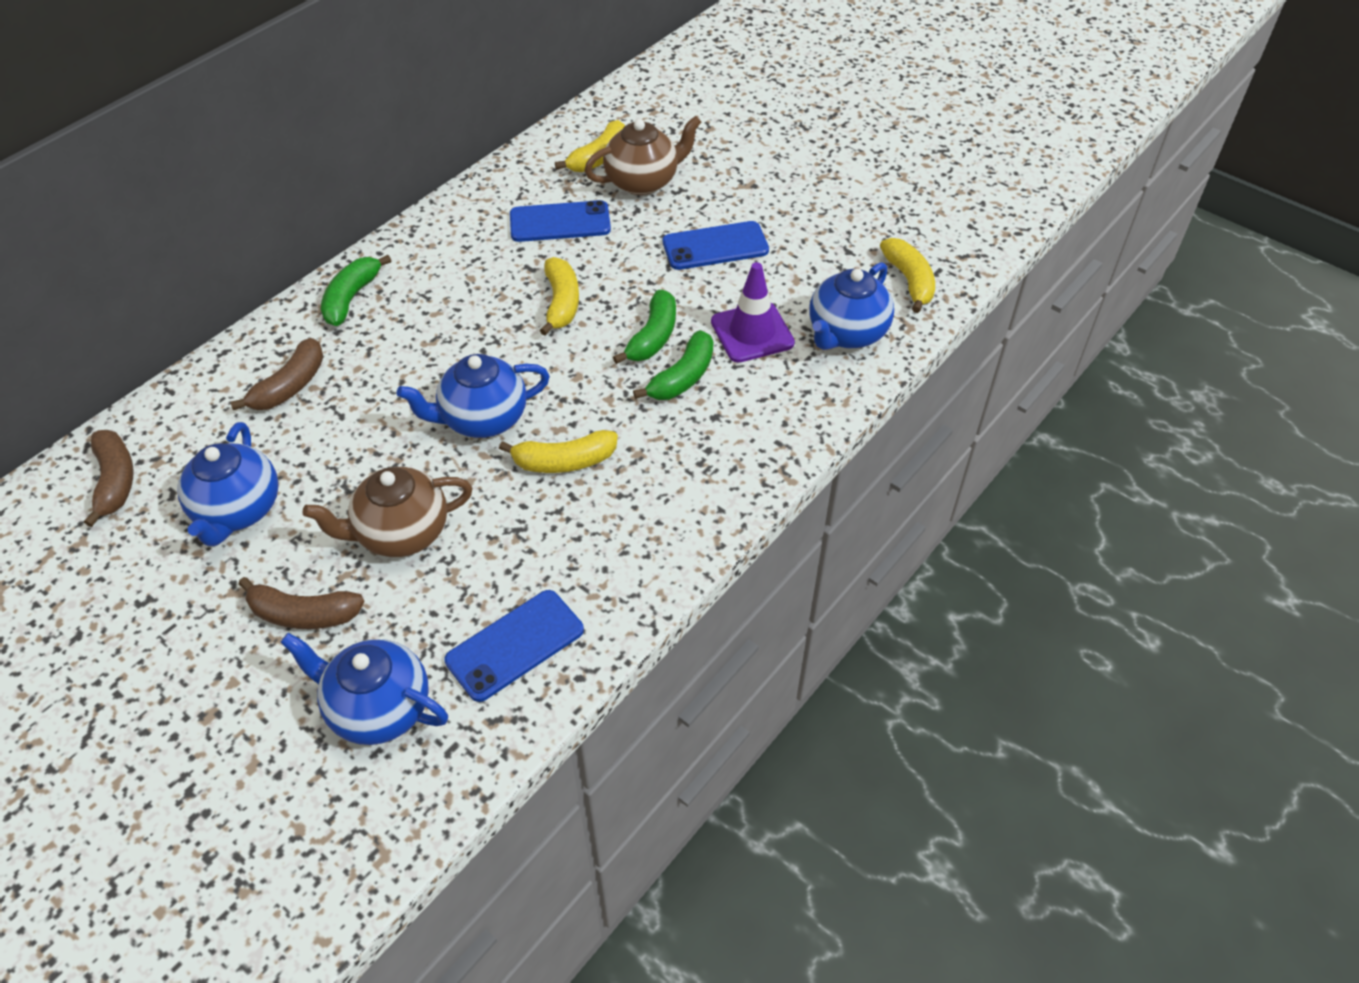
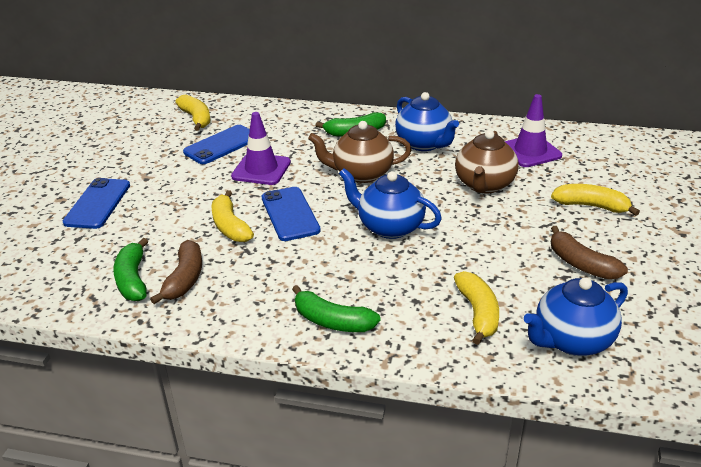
blue teapot: [177,422,278,546] [280,633,448,745] [397,354,550,438] [809,262,894,350] = 4 -> [339,168,442,239] [395,92,459,151] [524,277,628,356] = 3
brown banana: [84,430,134,527] [231,338,324,410] [239,577,365,629] = 3 -> [150,240,202,304] [551,226,628,279] = 2
purple traffic cone: [711,262,795,363] = 1 -> [231,112,291,185] [505,94,562,167] = 2

